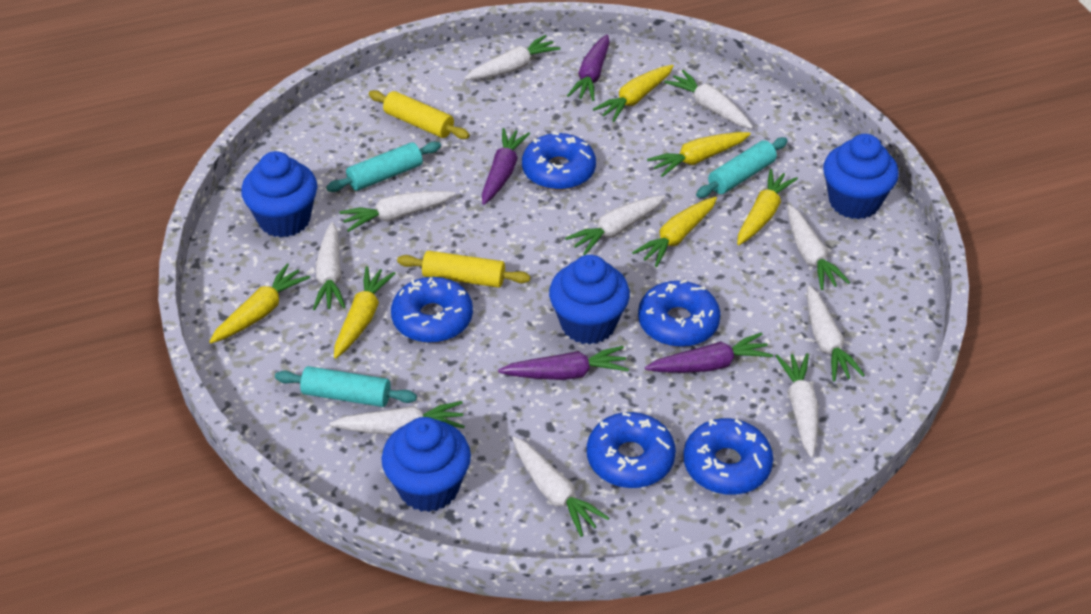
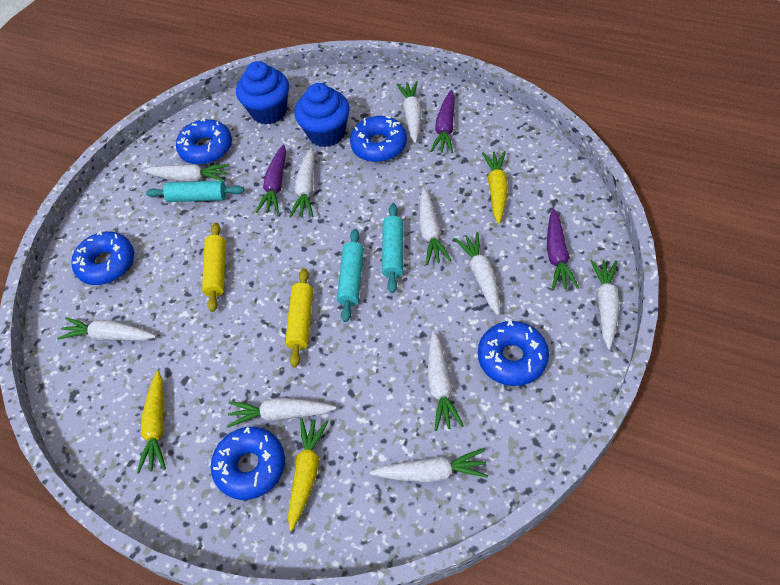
blue cupcake: [241,151,317,238] [381,417,471,512] [549,255,630,345] [823,134,899,219] = 4 -> [236,61,289,125] [295,83,350,147] = 2
purple carrot: [482,128,530,205] [498,346,629,380] [567,34,610,101] [645,332,773,373] = 4 -> [256,145,286,213] [430,90,455,153] [547,208,579,290] = 3
yellow carrot: [209,263,310,344] [334,266,396,359] [593,65,674,122] [632,197,717,267] [647,132,751,177] [737,169,798,245] = 6 -> [137,371,166,474] [288,418,329,531] [482,151,508,224] = 3

